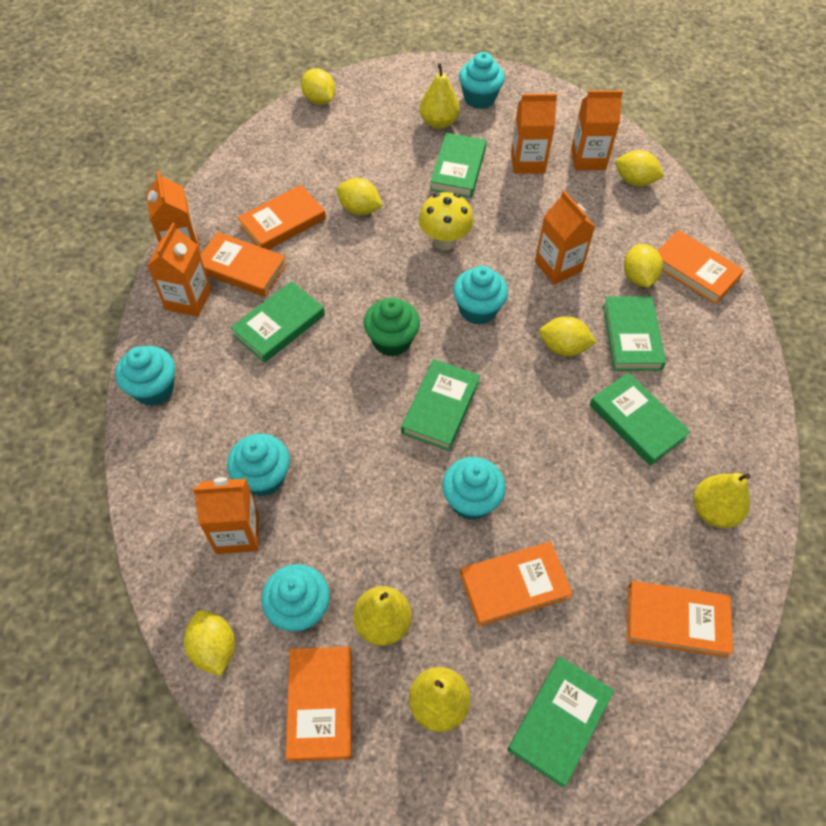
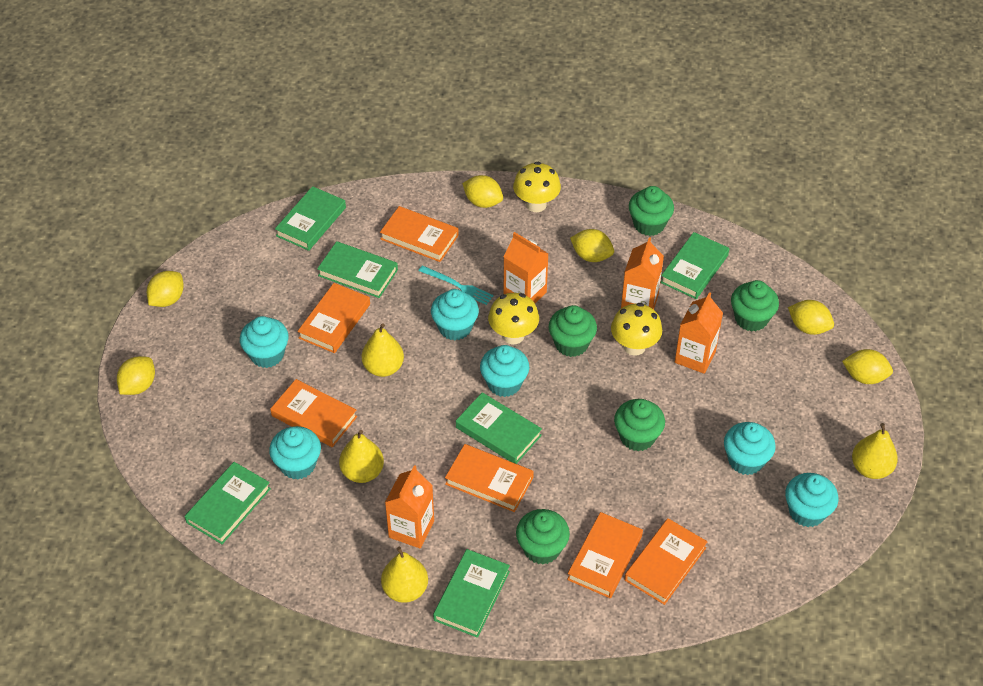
green cupcake: [364,297,420,357] = 1 -> [516,509,570,564] [549,305,597,357] [614,399,665,451] [629,186,674,236] [731,280,779,332] = 5
orange carton: [146,171,201,255] [147,223,211,317] [193,477,259,554] [511,94,557,174] [535,190,595,284] [571,90,623,170] = 6 -> [385,465,434,548] [504,232,549,303] [621,237,664,310] [675,292,723,374] = 4
turquoise fork: none = 0 -> [418,265,493,305] = 1
yellow mushroom: [419,192,474,250] = 1 -> [488,293,539,344] [513,162,561,212] [611,303,662,356] = 3

